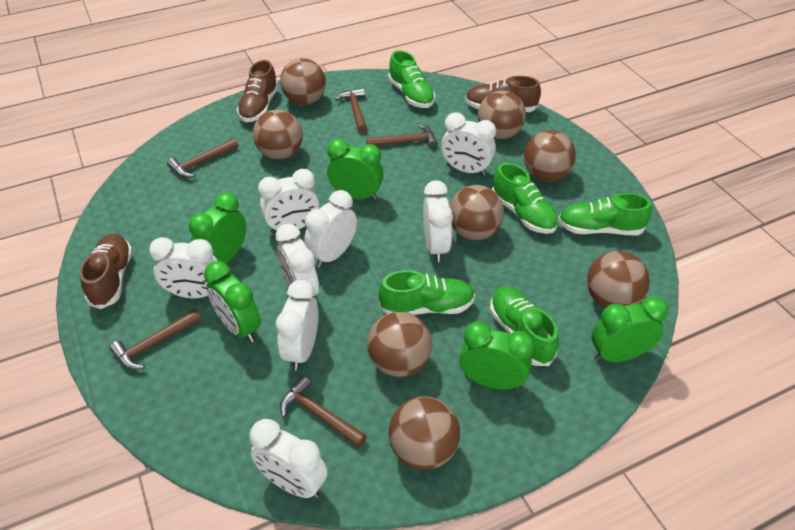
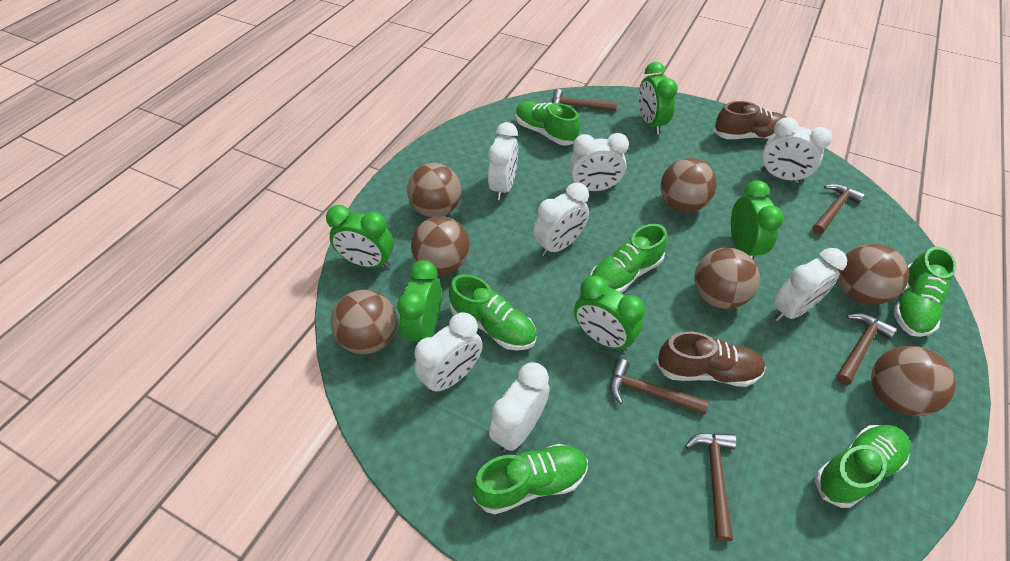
brown ball: [253,109,303,160] [280,58,326,105] [367,312,432,377] [388,396,460,470] [450,185,504,240] [478,91,526,139] [524,130,576,181] [587,251,650,308] = 8 -> [330,289,397,354] [407,163,462,217] [411,216,470,275] [660,158,717,212] [694,248,760,309] [838,244,909,305] [871,346,956,416] = 7
brown shoe: [80,234,133,309] [237,60,279,122] [465,76,541,112] = 3 -> [656,331,766,387] [714,101,786,139] = 2
green shoe: [378,270,475,315] [388,50,435,108] [490,287,559,366] [492,163,558,234] [558,193,652,235] = 5 -> [449,274,537,350] [472,444,588,515] [516,101,580,146] [590,224,667,293] [815,425,910,508] [893,247,956,337] = 6
white clock: [149,237,218,298] [249,419,327,498] [258,169,319,234] [275,224,319,296] [276,280,318,371] [304,190,357,268] [423,180,453,263] [441,112,496,176] = 8 -> [414,312,483,394] [488,122,518,200] [489,362,550,452] [533,183,589,256] [569,133,629,191] [760,117,832,184] [773,248,847,321] = 7

